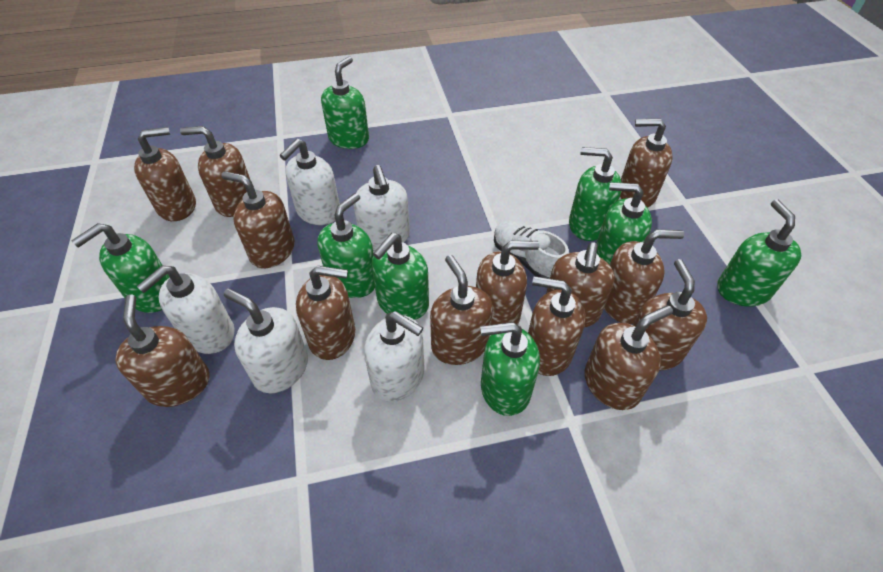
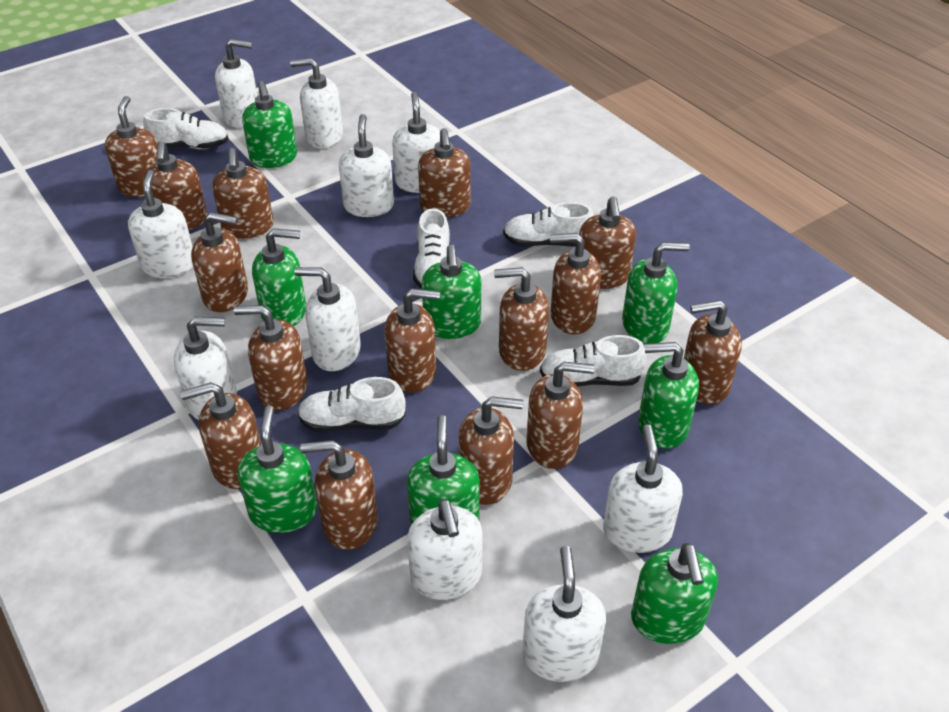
brown soap dispenser: [115,294,210,407] [134,127,196,221] [180,126,251,217] [221,171,295,268] [296,266,355,360] [430,255,493,365] [476,241,539,325] [528,276,586,376] [546,242,615,328] [585,305,673,410] [604,230,684,324] [620,118,673,208] [633,259,707,371] = 13 -> [105,96,157,197] [144,141,207,230] [180,382,261,489] [191,212,248,312] [212,148,274,239] [234,305,308,410] [300,440,378,550] [384,288,440,393] [418,128,471,218] [458,396,523,505] [494,267,549,371] [526,362,595,469] [550,233,601,334] [579,196,636,289] [684,300,742,404] = 15
white shoe: [494,221,569,279] = 1 -> [143,108,229,149] [297,377,406,432] [413,208,450,289] [503,202,594,247] [540,335,646,387] = 5
white soap dispenser: [136,266,234,354] [224,289,308,394] [279,139,340,225] [354,165,410,251] [364,311,425,402] = 5 -> [128,170,193,278] [174,317,237,420] [215,39,257,128] [290,58,343,148] [294,267,361,371] [339,114,394,217] [392,92,440,193] [407,499,483,600] [522,546,606,682] [603,424,683,553] = 10

